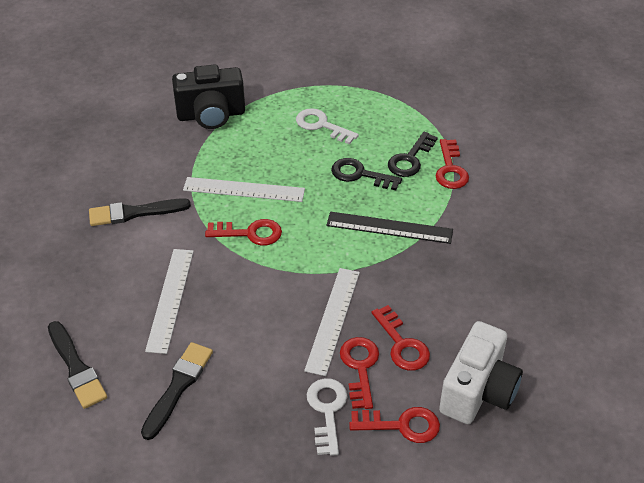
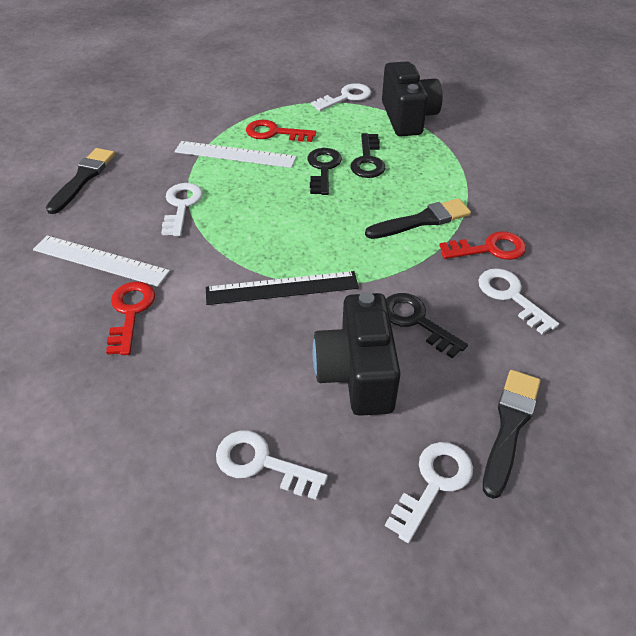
black camera: [172,64,245,129] = 1 -> [312,292,401,416] [382,61,443,137] = 2
black key: [331,158,402,190] [388,132,438,177] = 2 -> [307,148,342,195] [350,133,385,178] [386,293,468,359] = 3
red key: [205,219,282,246] [340,337,379,409] [349,407,440,443] [372,305,430,371] [436,139,469,189] = 5 -> [106,282,155,355] [246,120,316,142] [439,231,526,260] = 3
white camera: [439,321,523,424] = 1 -> none = 0
white key: [296,108,359,144] [307,378,347,456] = 2 -> [161,183,203,236] [216,430,328,500] [311,83,371,111] [385,442,473,543] [478,268,559,334] = 5
white ruler: [145,249,194,354] [183,177,305,202] [304,268,360,376] = 3 -> [33,235,170,287] [175,141,296,168] = 2

